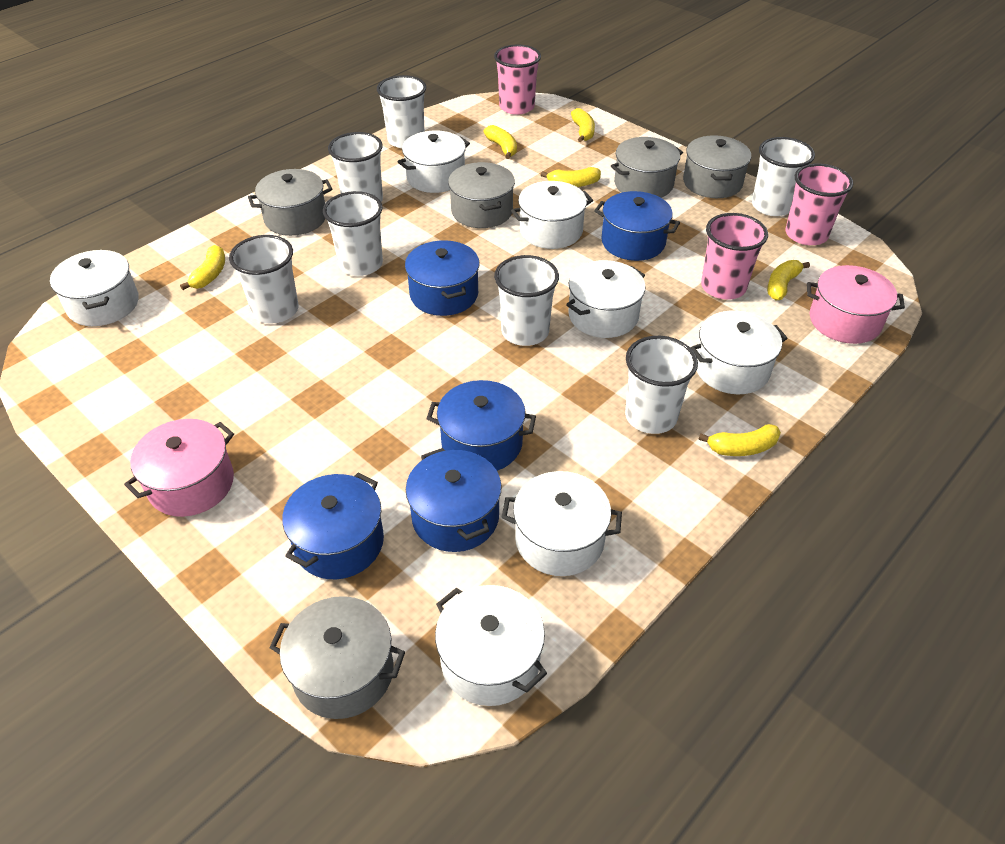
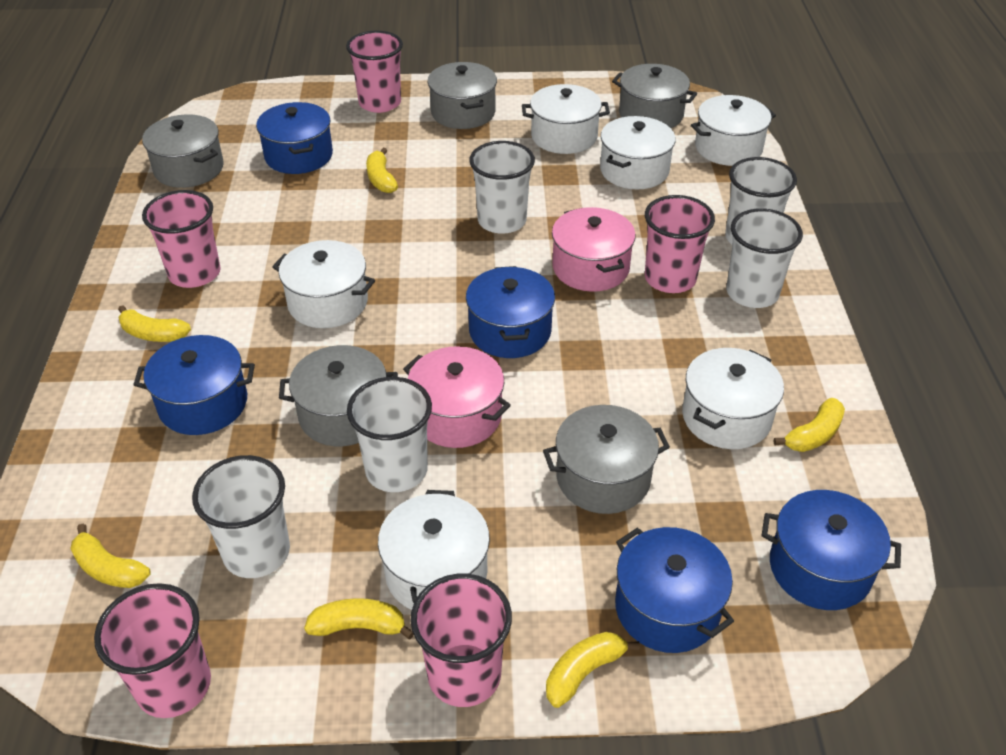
pink cup: [494,45,541,115] [701,213,768,300] [786,164,853,245] = 3 -> [94,583,211,718] [142,190,221,288] [346,31,403,113] [410,574,512,707] [645,195,715,293] = 5
white cup: [229,235,299,324] [323,191,383,276] [328,132,383,202] [377,75,426,148] [494,255,559,346] [625,336,698,434] [752,137,815,216] = 7 -> [192,455,290,578] [347,377,432,492] [469,141,535,234] [725,157,797,244] [726,208,803,308] = 5
white pot: [50,250,139,326] [398,130,470,193] [435,585,547,706] [501,471,622,576] [511,181,593,249] [566,260,645,338] [690,310,788,394] = 7 -> [272,240,375,328] [378,490,490,610] [522,84,610,154] [600,116,676,189] [682,348,784,449] [691,95,776,166] = 6

